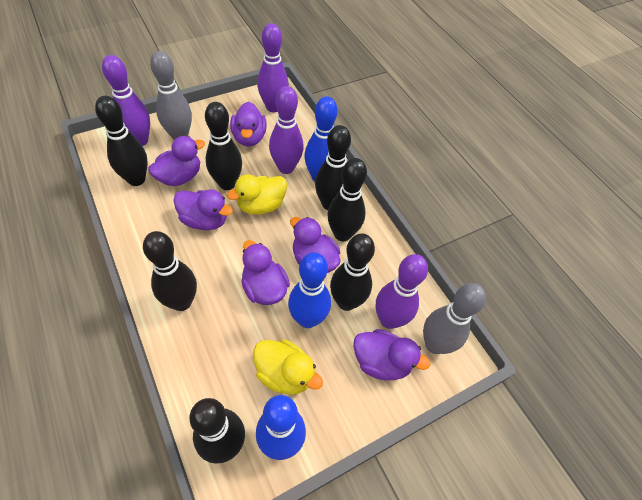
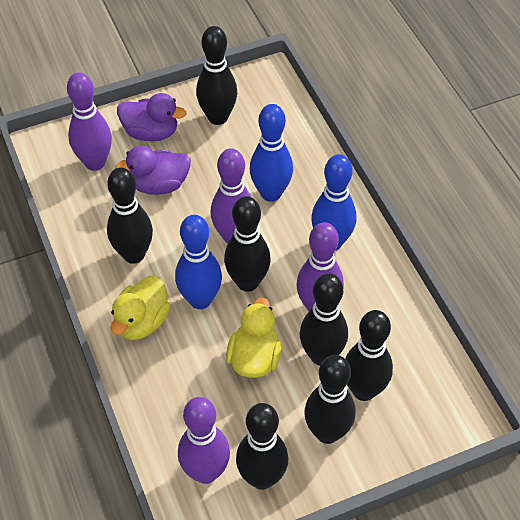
grey bowling pin: [150,51,192,140] [423,283,486,354] = 2 -> none = 0
purple duck: [148,136,205,186] [173,190,233,230] [230,102,267,147] [241,240,290,305] [290,217,341,273] [353,329,430,380] = 6 -> [115,146,191,195] [117,93,186,142] = 2

